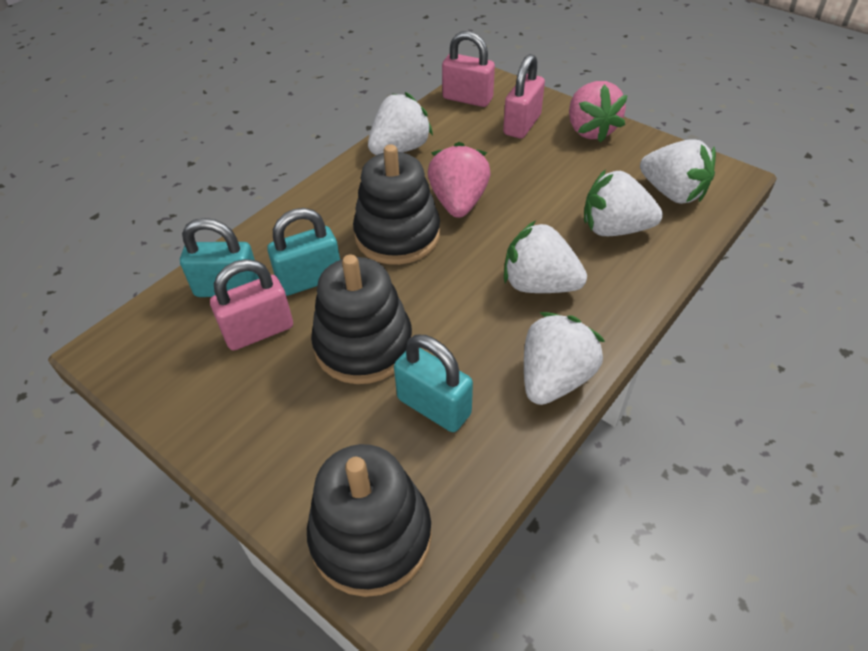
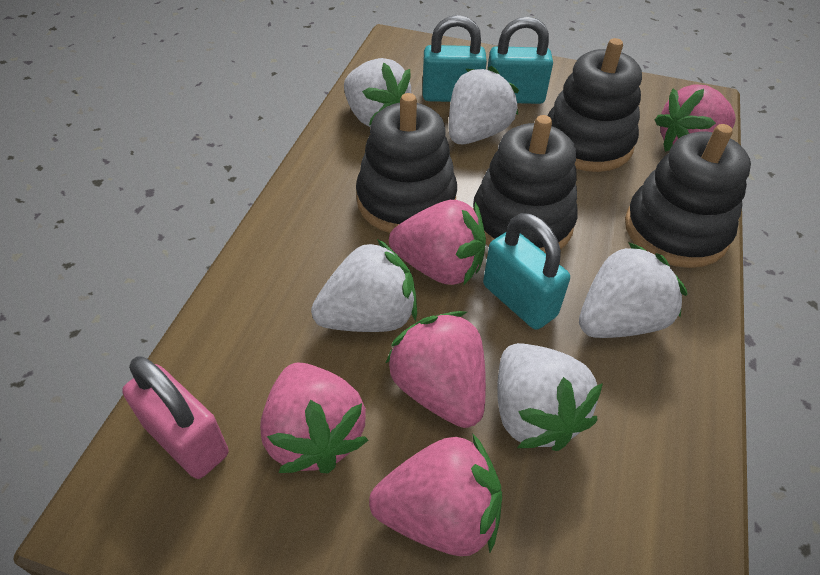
black stacking toy: [307,444,432,597] [311,254,412,384] [353,144,440,265] = 3 -> [356,93,457,233] [473,115,578,253] [548,38,642,172] [625,124,751,268] = 4
pink padlock: [210,259,293,350] [442,31,495,107] [503,54,545,139] = 3 -> [122,356,229,479] = 1
pink strawberry: [428,142,490,218] [569,81,628,143] = 2 -> [260,362,368,474] [369,433,502,556] [385,311,486,428] [389,200,486,286] [655,84,736,152] = 5

